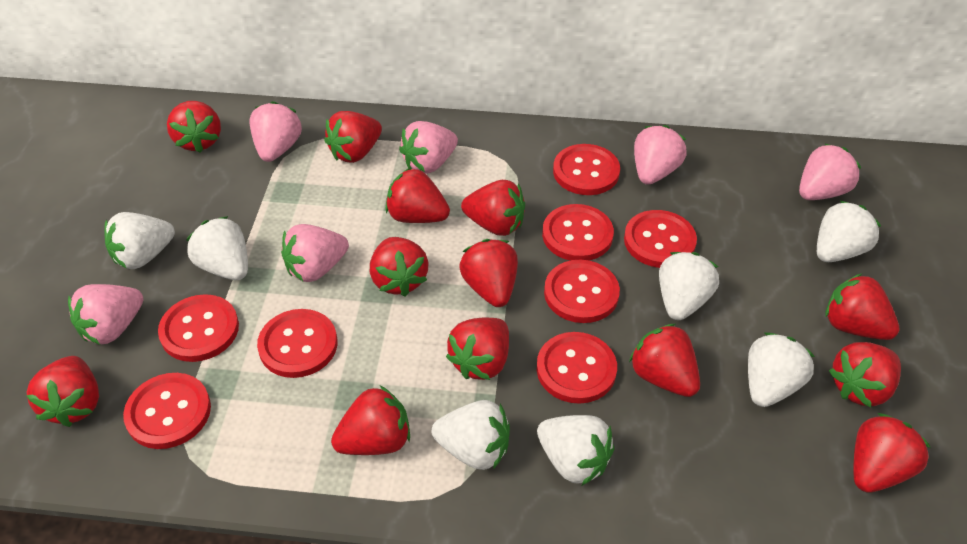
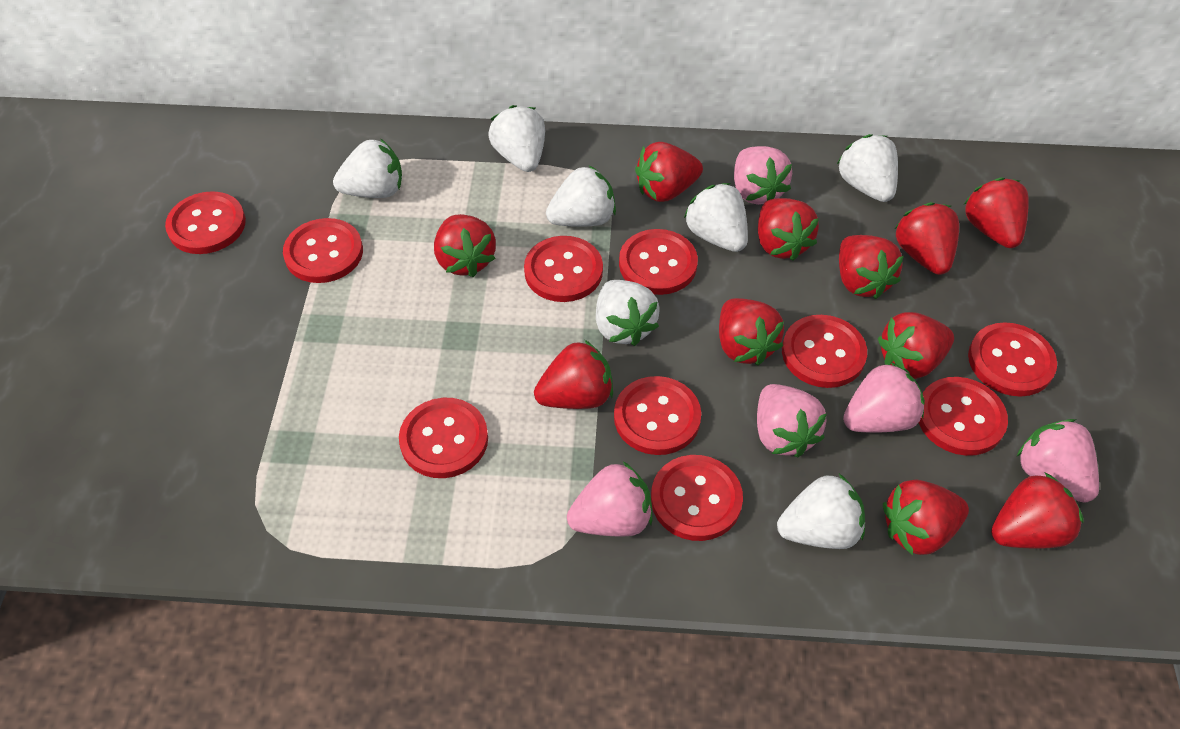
pink strawberry: [68,284,143,345] [249,101,302,162] [281,224,349,282] [399,121,458,174] [634,125,687,185] [799,144,861,200] = 6 -> [567,461,652,536] [734,146,792,205] [757,384,827,458] [843,362,925,433] [1017,419,1099,503] = 5
red button: [123,373,211,449] [158,294,239,362] [257,309,337,378] [537,332,617,404] [542,204,614,261] [544,260,620,323] [553,144,620,195] [624,210,697,268] = 8 -> [165,191,246,254] [283,218,363,283] [399,398,488,478] [524,236,603,302] [614,376,701,455] [619,229,698,295] [651,455,743,541] [782,315,867,388] [919,377,1008,456] [968,322,1057,397] = 10
red strawberry: [26,356,99,427] [167,101,221,153] [324,111,382,163] [331,385,410,455] [370,237,429,297] [386,167,450,223] [446,318,509,380] [459,239,518,307] [461,180,525,236] [629,324,700,397] [825,273,900,340] [829,342,901,408] [854,413,931,493] = 13 -> [434,214,496,277] [534,340,613,409] [635,142,703,202] [719,298,784,366] [758,198,819,261] [839,235,904,299] [878,312,954,379] [883,479,969,556] [895,202,959,275] [964,177,1029,248] [991,472,1084,549] = 11

